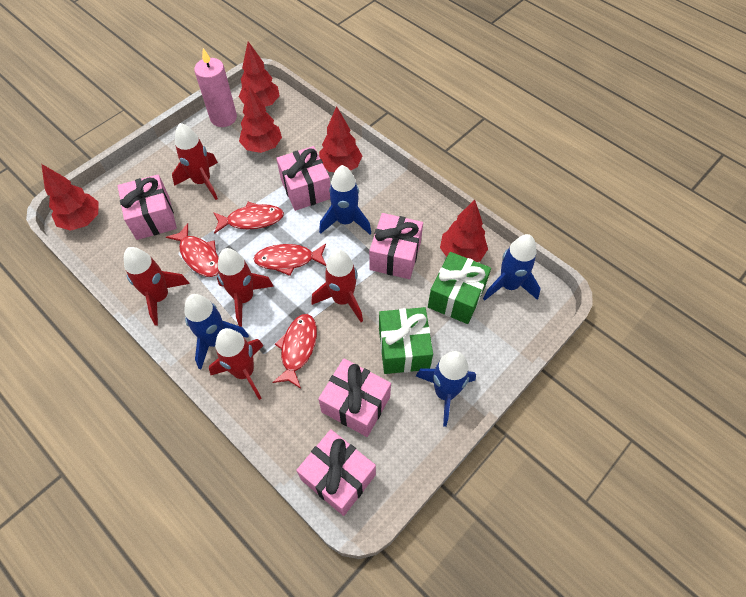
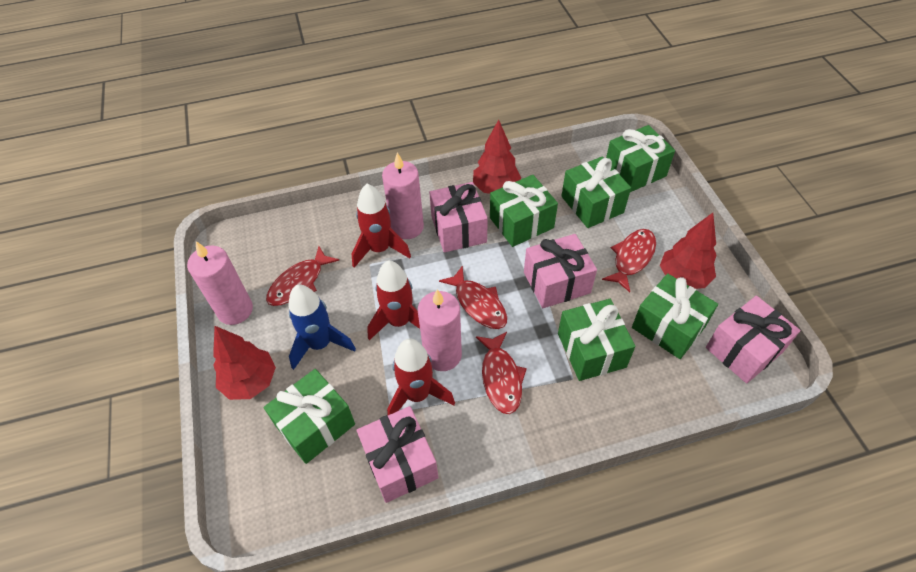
blue rocket: [184,294,249,369] [319,165,371,234] [416,351,476,427] [483,234,541,301] = 4 -> [288,285,356,370] = 1
green gift: [379,307,433,374] [428,252,491,324] = 2 -> [264,369,355,464] [490,175,558,247] [558,299,636,381] [561,156,631,228] [606,125,675,192] [632,274,718,359] = 6
pink candle: [194,48,237,127] = 1 -> [187,241,253,325] [382,153,424,239] [418,289,462,371] = 3
pink gift: [118,175,177,240] [276,146,330,211] [296,429,376,516] [318,358,391,437] [369,213,423,279] = 5 -> [357,406,439,503] [429,182,488,253] [524,234,597,308] [706,296,801,383] = 4
red rocket: [124,247,190,326] [172,123,218,200] [209,328,264,400] [217,248,274,327] [311,249,363,322] = 5 -> [352,184,411,268] [367,260,420,341] [387,338,455,415] = 3
red tree: [41,164,99,231] [239,41,280,107] [239,85,282,153] [319,106,362,172] [440,200,488,262] = 5 -> [213,326,276,400] [473,120,521,194] [660,213,716,289] = 3

